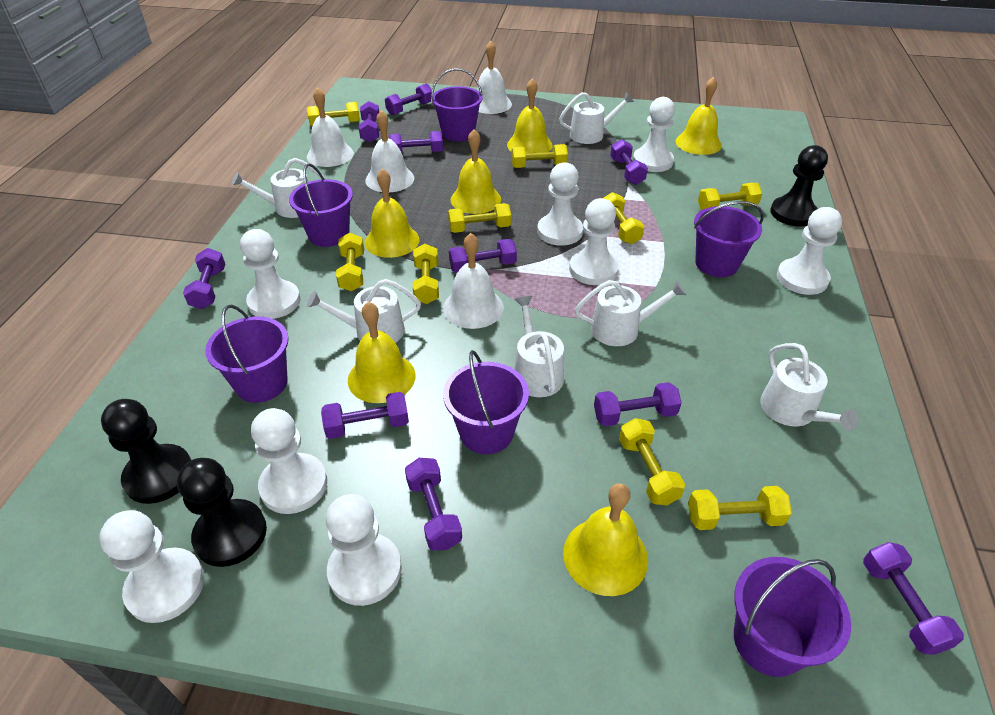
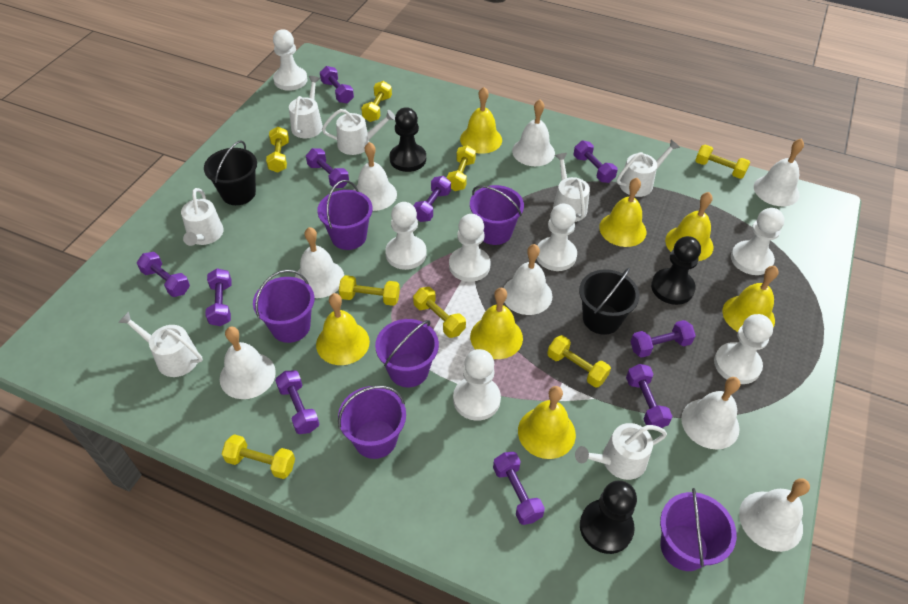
black bucket: none = 0 -> [204,140,257,205] [579,268,640,335] = 2
white bell: [307,87,354,167] [365,110,414,192] [443,233,504,329] [477,41,512,114] = 4 -> [220,327,276,399] [295,227,344,298] [354,142,397,211] [504,244,552,315] [512,100,555,166] [681,377,741,449] [739,478,810,552] [754,138,804,206] = 8
white pawn: [99,510,204,623] [240,229,301,319] [251,408,327,514] [326,494,402,606] [537,162,583,246] [569,198,619,285] [633,97,675,172] [777,207,842,295] = 8 -> [273,29,308,91] [385,202,427,270] [449,214,491,282] [453,349,501,421] [537,204,577,271] [714,314,773,384] [731,208,785,275] = 7
white watering can: [232,158,326,218] [307,279,421,343] [514,296,564,397] [559,92,634,144] [575,280,686,346] [760,343,859,431] = 6 -> [118,311,203,377] [181,188,224,246] [289,76,323,138] [322,109,395,155] [553,153,590,222] [575,423,667,480] [617,140,680,197] = 7
yellow bell: [348,302,416,403] [365,168,419,258] [451,129,501,214] [507,78,553,153] [563,483,648,596] [675,77,722,155] = 6 -> [316,293,370,365] [460,87,502,154] [470,288,523,359] [518,386,576,459] [599,178,646,247] [665,192,714,261] [722,266,779,332] = 7
yellow dumbbell: [307,102,360,126] [336,233,364,291] [413,244,439,304] [448,203,511,233] [512,144,568,168] [603,192,644,244] [619,418,685,505] [688,486,792,530] [698,183,762,210] = 9 -> [222,434,295,479] [266,127,289,173] [339,275,400,306] [361,81,392,122] [413,287,466,338] [447,145,476,191] [547,335,611,387] [695,144,751,179] = 8

